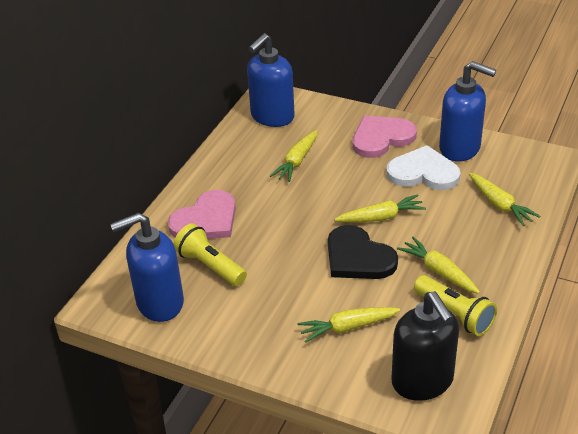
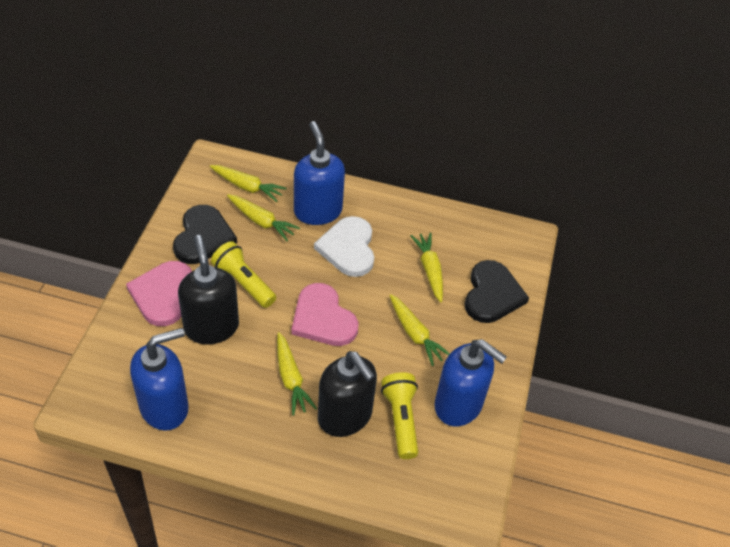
black heart: [328,225,398,279] = 1 -> [173,205,237,264] [465,260,529,323] = 2
black soap dispenser: [391,291,459,401] = 1 -> [178,235,239,344] [318,351,377,437] = 2

